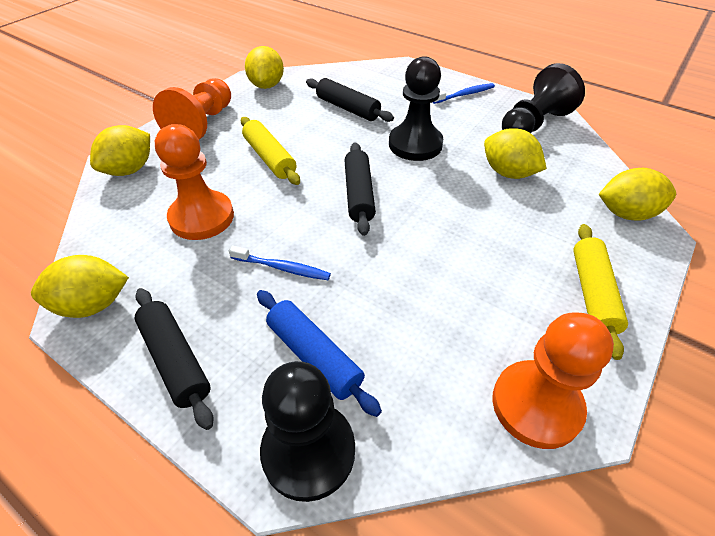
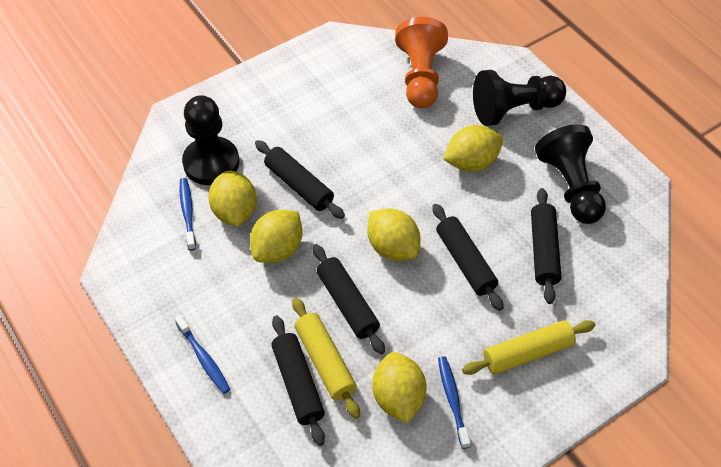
black rolling pin: [135,288,213,430] [306,78,394,122] [344,142,376,236] = 3 -> [255,140,345,219] [271,315,325,446] [313,244,385,354] [432,204,504,311] [531,188,561,304] = 5
blue rolling pin: [257,290,382,417] = 1 -> none = 0
blue toothbrush: [229,245,331,280] [433,83,495,104] = 2 -> [175,315,230,394] [180,178,196,251] [438,356,471,449] = 3
orange pawn: [153,78,231,140] [155,124,234,240] [492,313,614,449] = 3 -> [395,17,448,108] = 1

